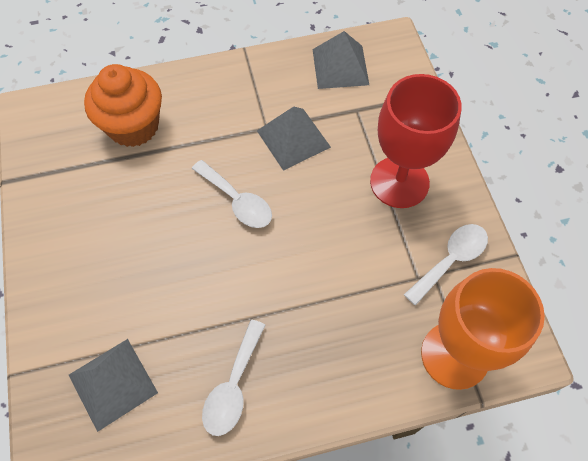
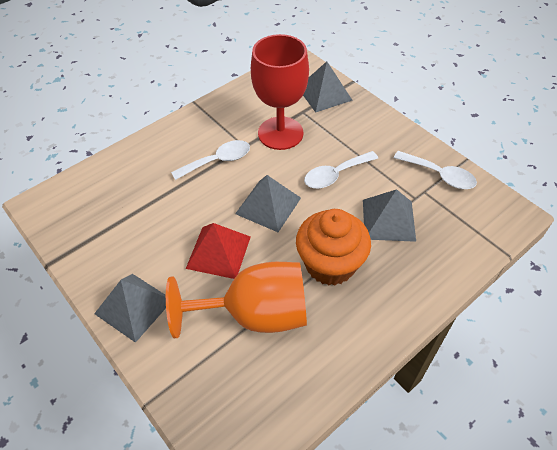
grey pyramid: [69,339,158,432] [257,106,331,171] [313,31,369,89] = 3 -> [94,274,166,343] [235,175,301,232] [303,61,353,113] [363,189,416,242] = 4
red pyramid: none = 0 -> [186,223,251,279] = 1

